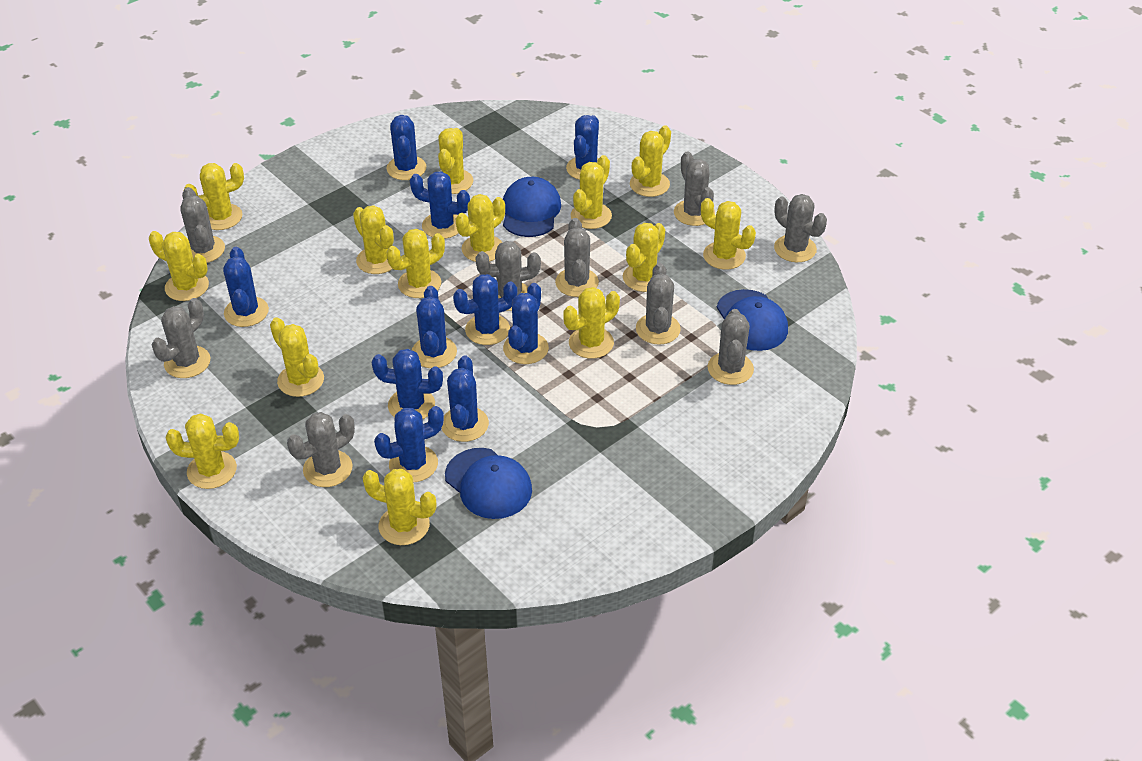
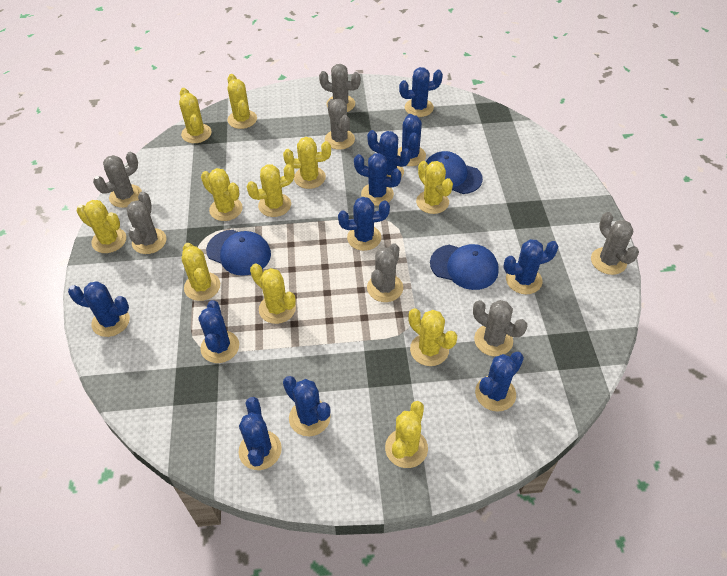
blue cactus: [223,247,269,327] [372,349,443,419] [374,406,444,482] [387,115,426,180] [410,171,470,239] [412,286,457,368] [442,355,489,442] [453,274,517,345] [503,283,549,364] [566,115,599,180] = 10 -> [68,281,130,337] [199,300,239,363] [239,397,282,470] [283,376,331,436] [338,197,390,251] [354,153,401,206] [367,130,411,178] [398,114,426,166] [399,67,443,117] [475,352,524,412] [503,239,558,294] = 11
grey cactus: [152,298,211,378] [180,187,225,263] [287,412,355,487] [475,241,541,311] [555,218,599,297] [636,263,681,345] [674,151,715,226] [708,309,754,385] [774,194,827,262] = 9 -> [93,152,142,208] [127,191,167,254] [319,64,361,112] [325,99,355,150] [367,243,403,302] [473,300,527,356] [591,212,639,275] = 7
yellow cactus: [149,231,209,301] [166,413,239,489] [183,163,244,230] [270,317,324,397] [353,205,394,274] [362,469,436,545] [387,229,445,298] [438,128,473,194] [456,194,505,262] [563,287,620,359] [571,155,612,229] [623,223,665,292] [630,126,671,197] [701,198,756,270] = 14 -> [77,200,126,253] [179,88,212,143] [182,243,220,301] [201,168,243,221] [227,74,257,129] [247,164,294,217] [250,263,296,324] [283,137,331,189] [385,401,428,468] [408,308,457,366] [416,161,453,214] = 11

